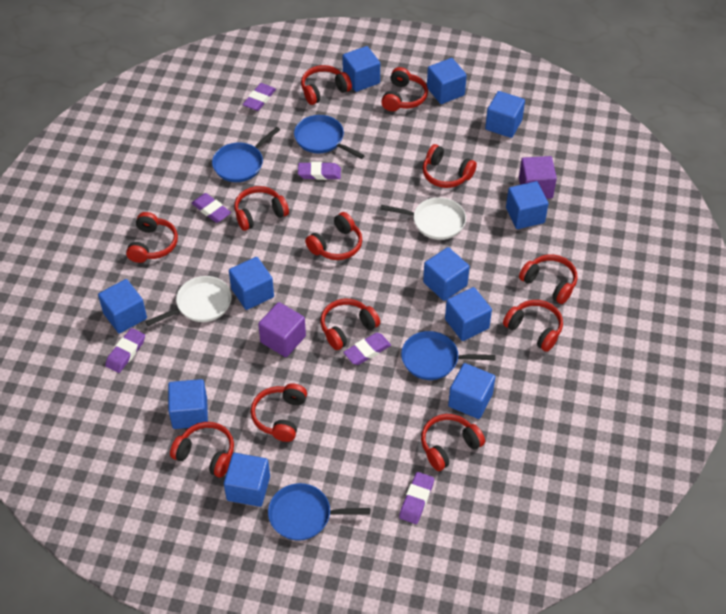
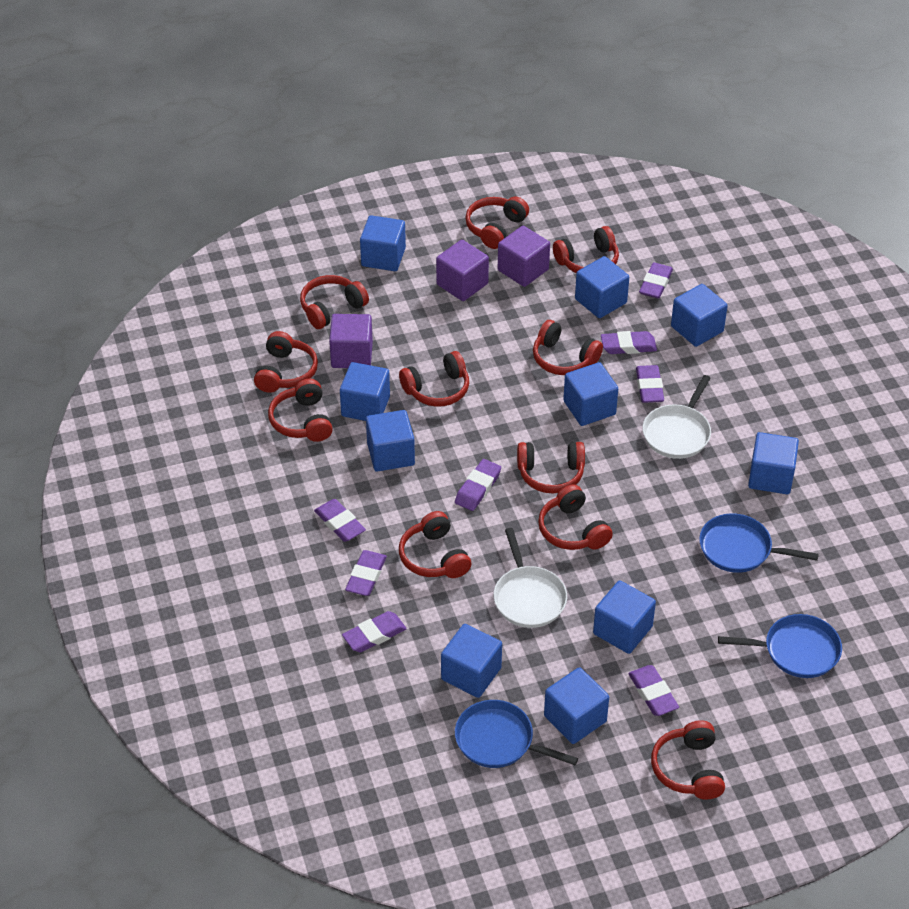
blue cube: [98,279,147,334] [168,379,208,429] [224,453,270,507] [229,257,274,310] [342,46,380,92] [423,247,470,301] [427,58,467,104] [445,287,492,341] [448,363,495,419] [485,91,525,138] [506,181,548,229] = 11 -> [340,362,390,421] [360,215,406,271] [366,410,415,472] [441,624,502,698] [544,667,609,744] [563,362,618,426] [575,256,629,318] [593,580,656,654] [671,284,728,347] [748,432,799,494] = 10
blue pan: [212,127,280,182] [268,483,370,541] [294,115,365,159] [401,331,496,380] = 4 -> [455,700,578,768] [699,513,819,573] [718,614,842,678] = 3
purple cube: [258,302,306,357] [519,156,557,199] = 2 -> [329,314,373,368] [436,240,489,301] [498,226,550,287] = 3
purple eraser: [105,328,145,373] [192,193,231,223] [243,83,276,111] [298,162,341,180] [343,333,391,365] [399,472,434,524] = 6 -> [314,499,366,542] [342,611,407,652] [345,550,387,596] [455,459,501,511] [601,331,657,354] [628,665,679,716] [636,365,664,403] [639,262,673,299] = 8
red headphones: [126,212,178,263] [170,422,234,478] [234,186,289,231] [251,383,307,442] [301,65,352,105] [305,212,362,260] [320,299,380,350] [381,67,428,111] [421,414,485,471] [423,144,477,188] [503,300,563,352] [519,254,578,304] = 12 -> [254,331,318,393] [268,379,333,442] [300,275,369,329] [399,351,469,407] [399,511,471,578] [465,196,529,249] [517,442,585,493] [533,320,603,375] [538,484,613,550] [553,226,619,273] [651,720,725,799] = 11

